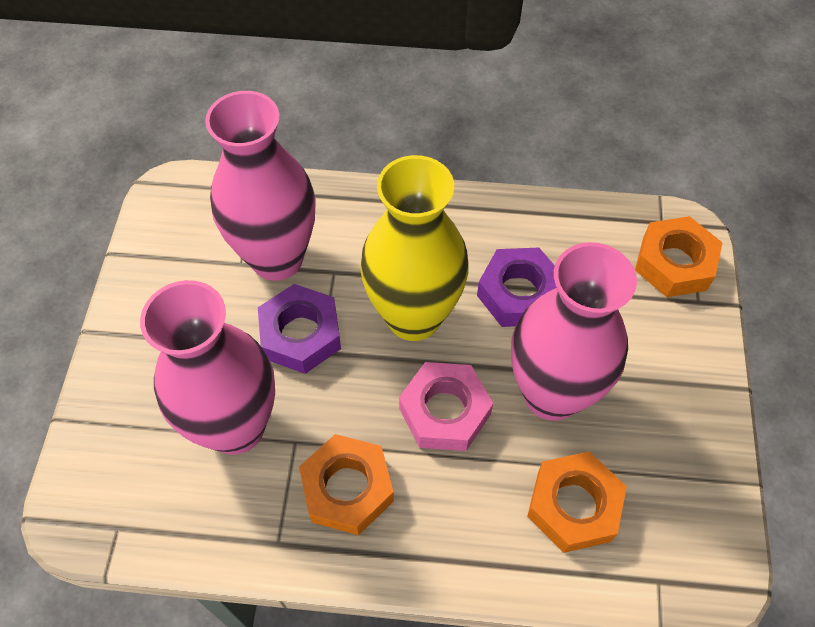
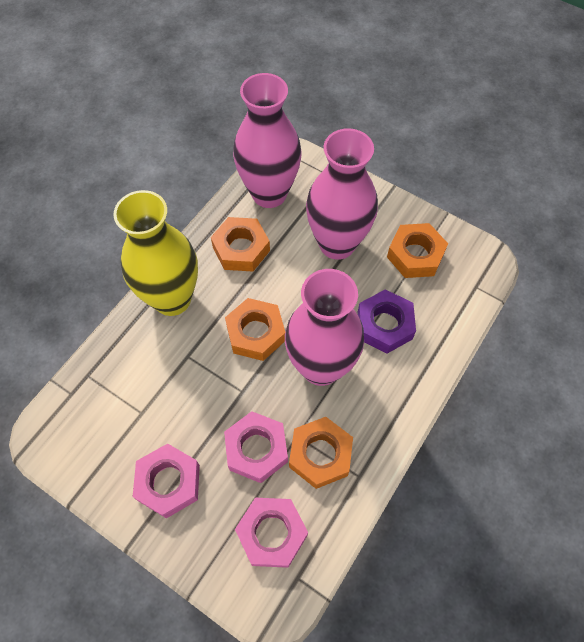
orange nut: [299,434,394,535] [527,452,627,553] [635,216,723,297] = 3 -> [211,217,270,272] [225,298,285,361] [289,417,353,489] [387,223,448,278] = 4
pink nut: [399,362,493,451] = 1 -> [133,444,200,519] [224,411,288,483] [235,498,308,568] = 3
purple nut: [258,284,341,374] [477,248,557,327] = 2 -> [358,289,416,354] = 1

